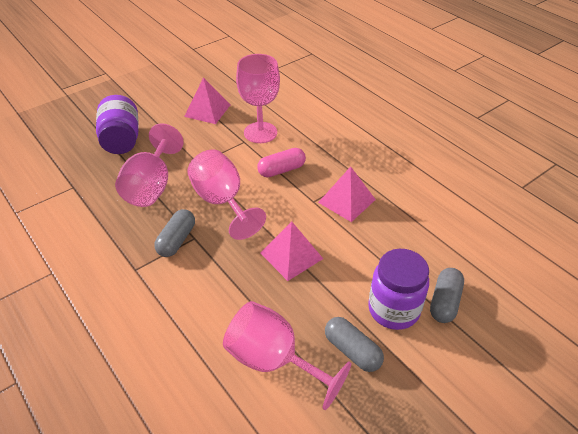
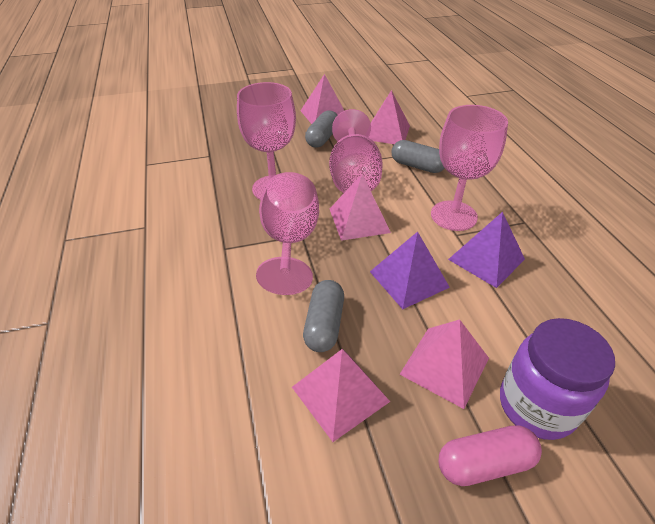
pink pyramid: [184,77,230,124] [260,221,323,281] [318,167,376,222] = 3 -> [292,349,390,442] [300,74,344,124] [330,174,391,241] [368,90,410,144] [399,319,489,409] = 5
purple jar: [96,95,139,154] [368,249,429,330] = 2 -> [500,318,615,440] = 1
purple pyramid: none = 0 -> [370,232,450,309] [448,212,525,288] = 2

